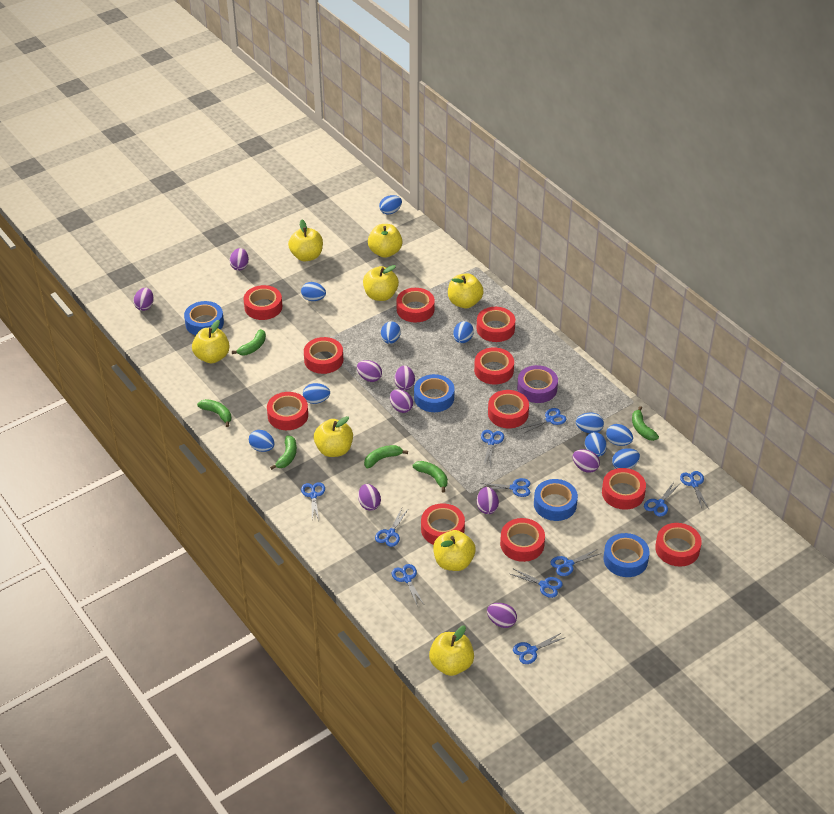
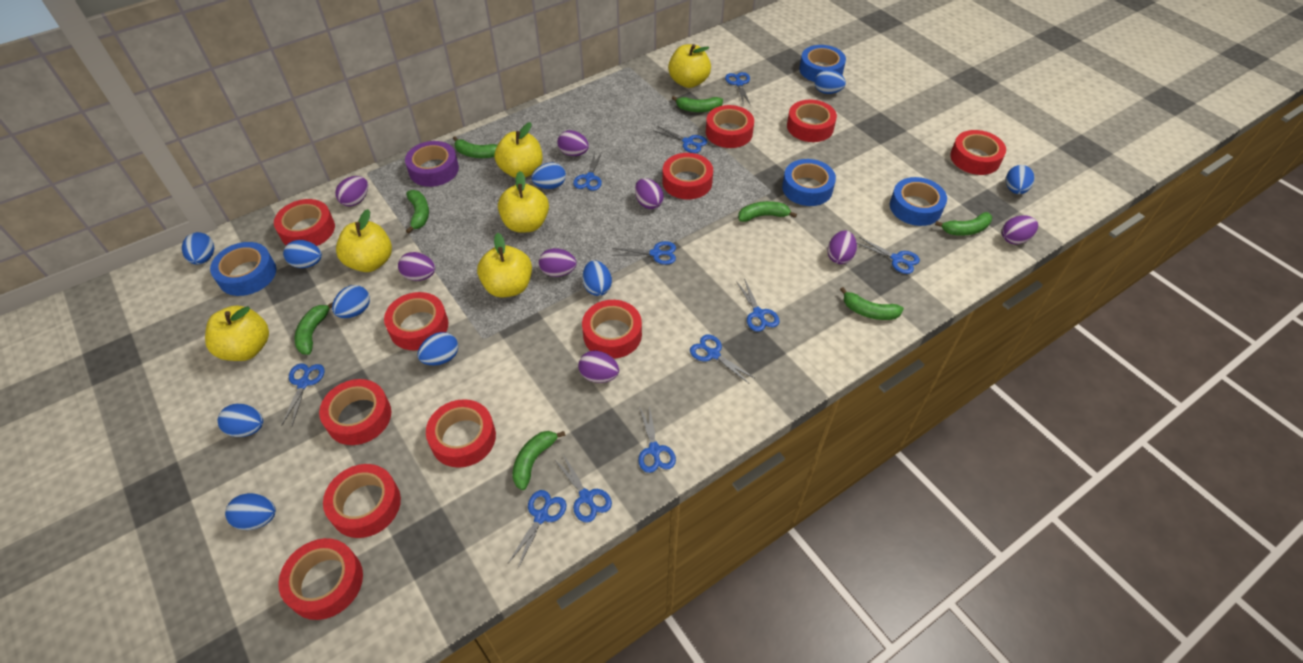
green banana: [197,399,232,427] [232,329,266,355] [270,436,297,470] [364,445,408,468] [413,461,448,493] [632,406,659,441] = 6 -> [295,302,333,355] [406,190,429,233] [453,136,498,158] [512,431,566,490] [672,96,723,112] [738,201,797,222] [840,287,904,320] [935,212,992,236] = 8
purple egg: [133,288,154,311] [230,248,249,271] [357,360,382,382] [358,484,381,511] [390,389,413,413] [395,366,415,390] [477,487,499,514] [487,603,517,628] [573,449,600,473] = 9 -> [335,176,368,207] [398,252,435,281] [539,248,577,277] [557,130,589,156] [578,351,619,383] [635,178,664,209] [827,230,857,264] [1002,216,1038,245] = 8
yellow apple: [192,320,230,363] [288,219,323,261] [314,416,353,457] [363,265,399,301] [368,224,403,258] [429,625,474,676] [433,530,476,571] [448,273,484,308] = 8 -> [205,306,269,361] [336,209,392,272] [477,233,532,298] [495,122,543,178] [498,171,549,233] [668,44,711,88] = 6

